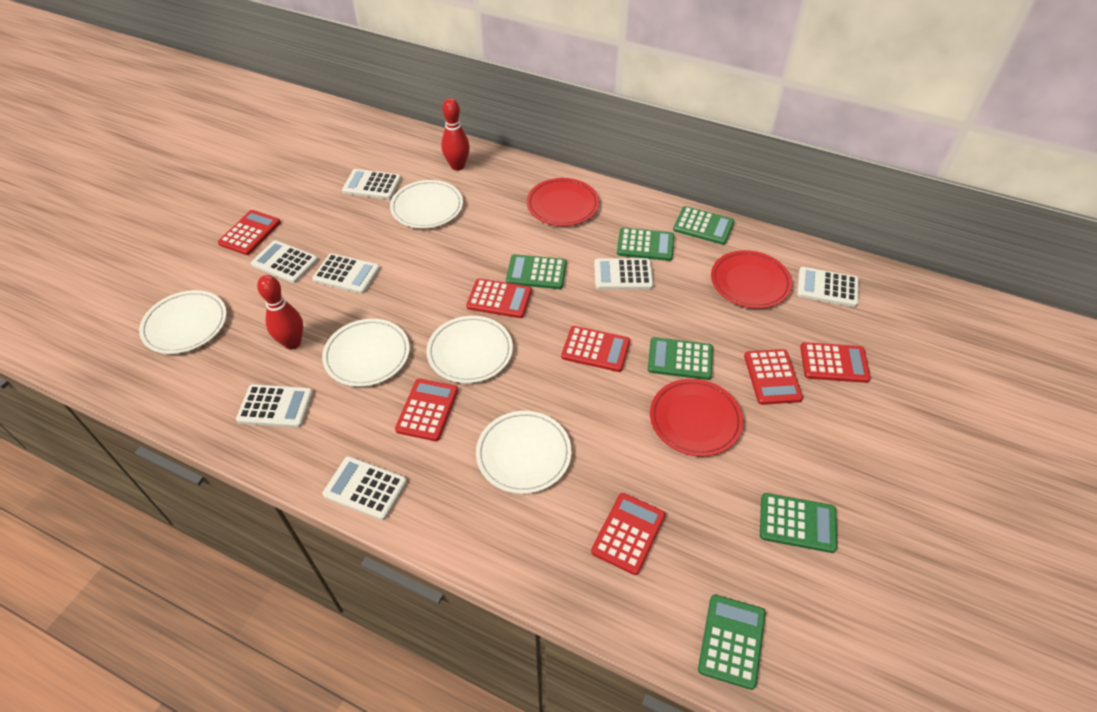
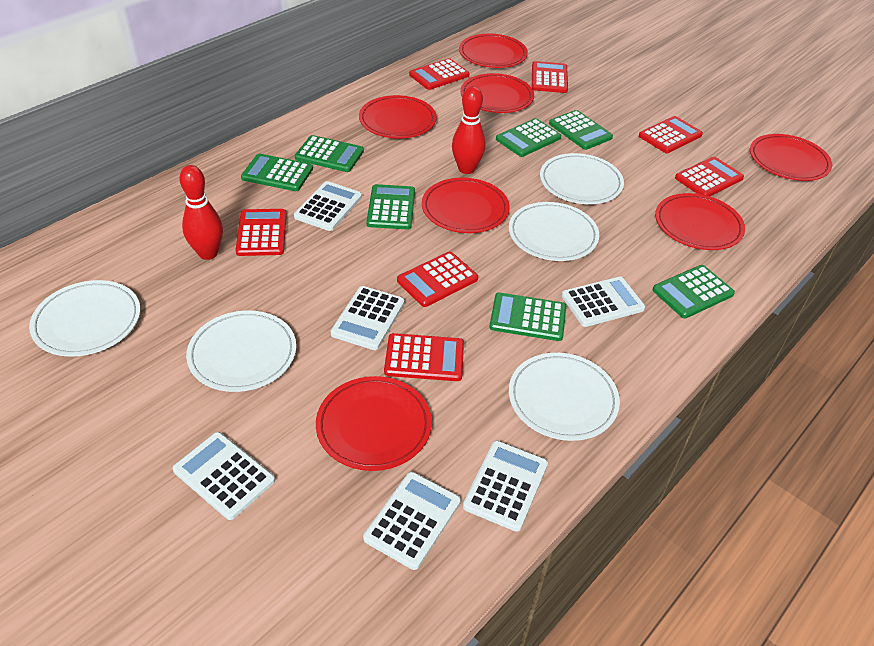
green calculator: [506,254,567,289] [617,227,674,261] [648,337,713,380] [673,206,735,245] [698,595,766,690] [760,493,837,553] = 6 -> [241,154,313,191] [295,135,364,172] [367,184,415,230] [489,292,566,341] [496,118,561,157] [549,110,613,150] [652,265,735,318] = 7
red plate: [527,178,599,226] [650,379,743,457] [711,250,792,309] = 3 -> [316,376,432,471] [359,95,437,138] [422,178,510,233] [459,34,528,68] [460,73,534,113] [655,193,745,250] [750,134,832,181] = 7
white calculator: [236,384,313,428] [251,240,318,283] [312,253,380,294] [322,456,407,520] [342,169,401,199] [594,259,653,289] [797,267,859,307] = 7 -> [173,432,275,520] [294,181,362,231] [331,286,405,350] [363,472,461,570] [463,441,548,532] [562,276,645,327] = 6

